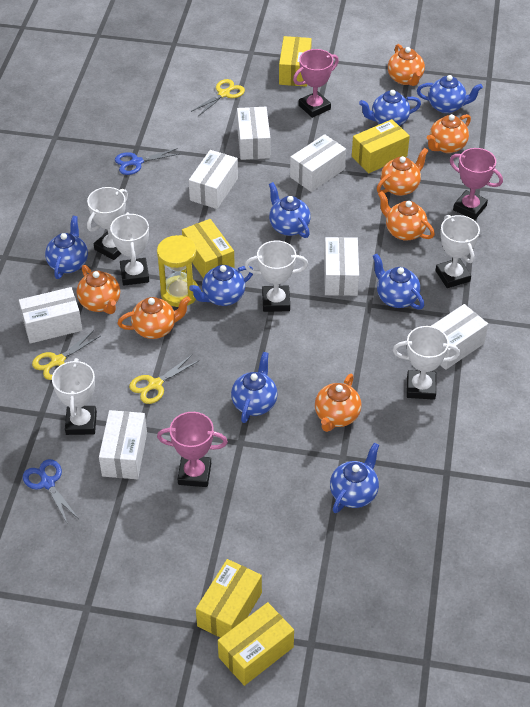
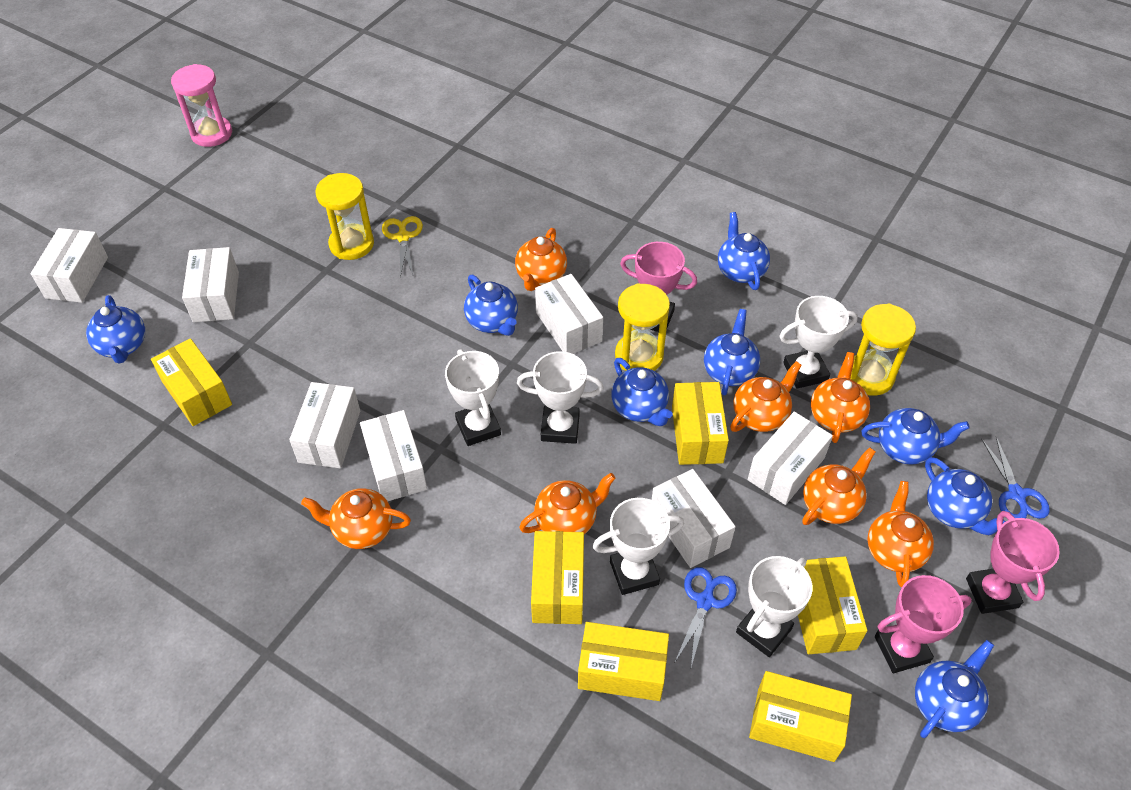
pink hourglass: none = 0 -> [171,64,232,147] = 1
white trophy: [52,358,97,435] [87,187,128,260] [110,212,149,286] [245,240,308,312] [393,326,460,400] [435,215,480,288] = 6 -> [445,349,501,446] [517,351,603,444] [592,498,684,595] [736,556,813,657] [779,296,858,389] = 5
yellow box: [182,219,235,279] [196,559,262,638] [218,602,294,686] [279,36,312,87] [352,119,410,173] = 5 -> [151,338,232,426] [531,531,584,624] [578,622,669,701] [672,382,729,465] [749,671,852,762] [798,556,868,654] = 6
yellow hourglass: [157,235,198,307] = 1 -> [315,173,374,260] [615,283,670,371] [851,304,916,396] = 3
yellow scissors: [32,330,100,380] [129,355,200,404] [191,79,245,116] = 3 -> [382,216,423,278] = 1

